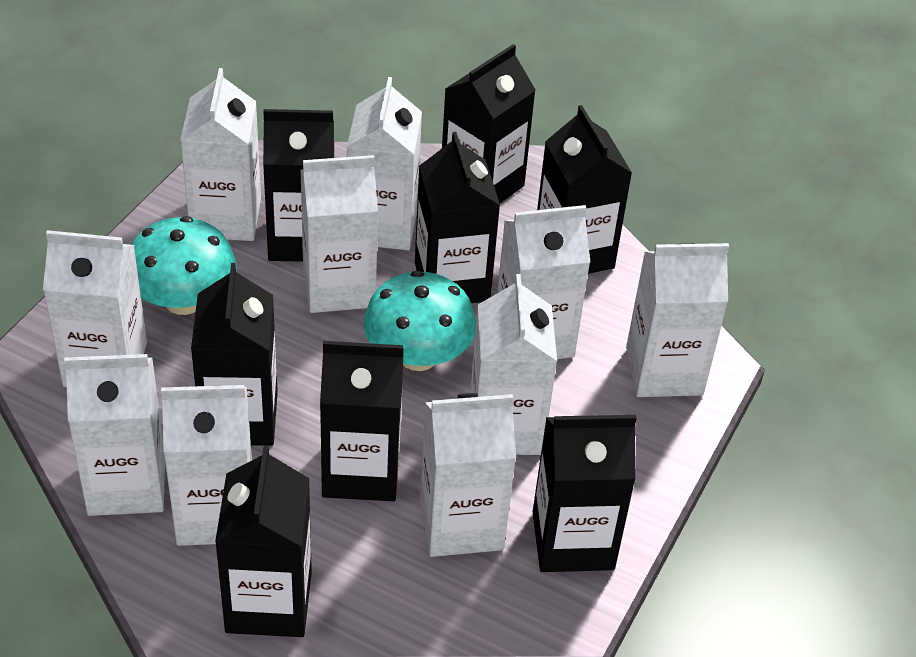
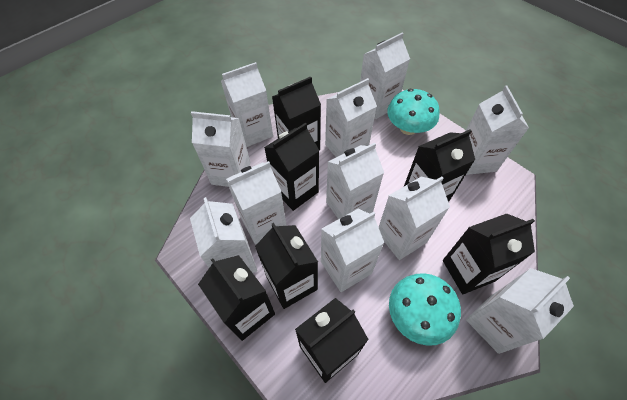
black carton: [191,263,278,446] [215,445,312,637] [263,109,335,262] [320,341,404,501] [415,132,500,303] [442,44,536,203] [533,415,637,572] [537,105,632,274] = 8 -> [198,255,275,341] [255,223,318,309] [264,123,319,211] [272,76,321,150] [295,298,369,383] [404,130,475,201] [443,214,535,294] = 7
white carton: [43,230,147,387] [64,354,165,516] [161,385,252,546] [180,68,261,241] [300,155,378,313] [347,77,422,250] [420,393,516,557] [470,274,557,455] [497,205,590,359] [626,243,729,397] = 10 -> [190,197,257,273] [191,111,250,187] [221,62,273,147] [226,161,287,245] [321,209,384,292] [325,78,377,157] [326,143,384,219] [360,32,410,119] [378,176,450,260] [466,86,529,175] [466,268,574,354] = 11

